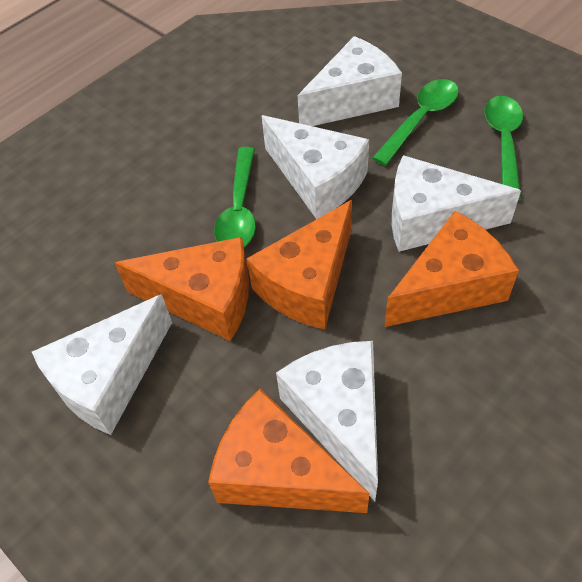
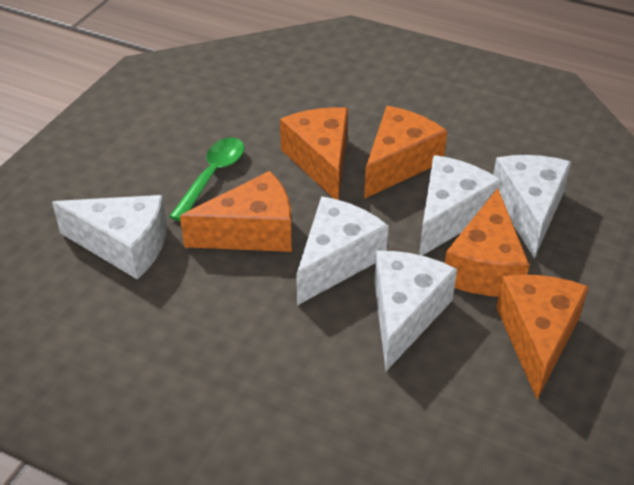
green spoon: [214,147,256,247] [372,79,459,166] [484,96,523,200] = 3 -> [169,137,245,222] = 1
orange cheese: [115,237,249,341] [208,389,369,513] [247,200,352,330] [384,211,519,327] = 4 -> [180,171,292,252] [280,107,348,200] [364,106,447,199] [445,188,529,297] [496,275,589,400] = 5

